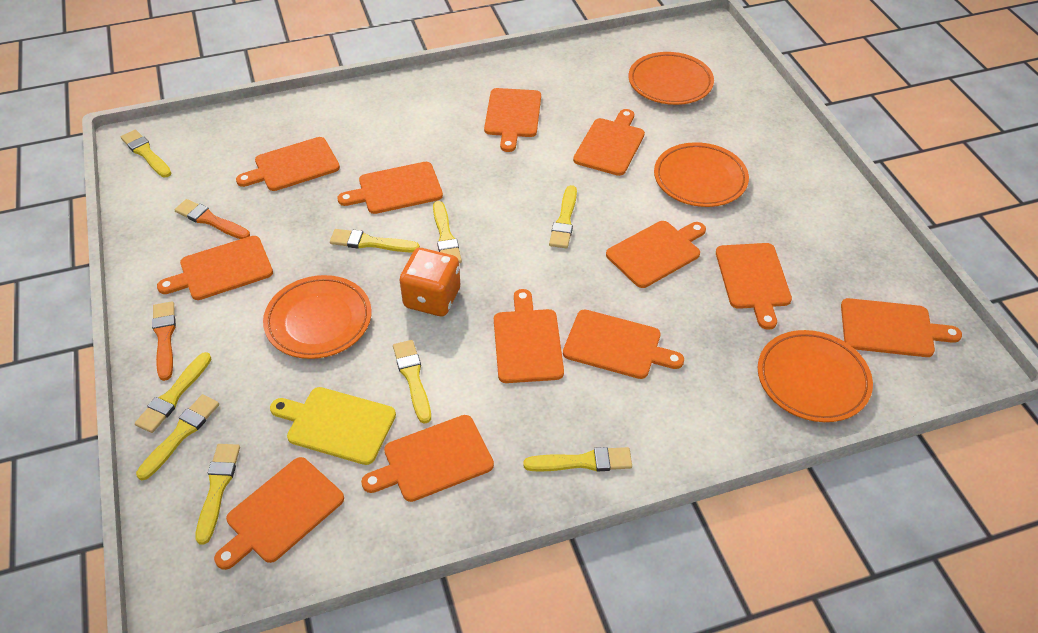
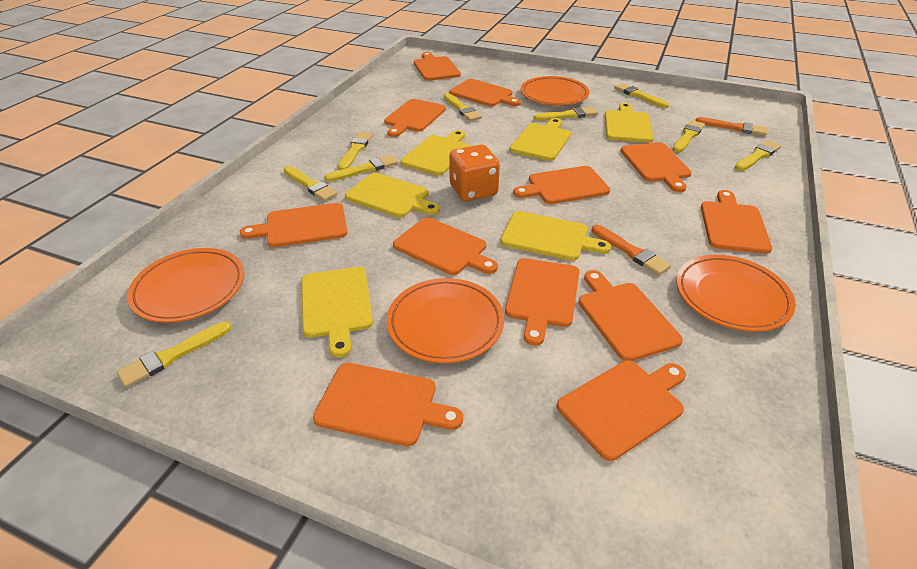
yellow cutting board: [270,387,396,465] = 1 -> [301,267,373,358] [345,173,440,218] [401,130,470,176] [500,211,611,261] [510,118,571,161] [605,103,654,143] = 6

